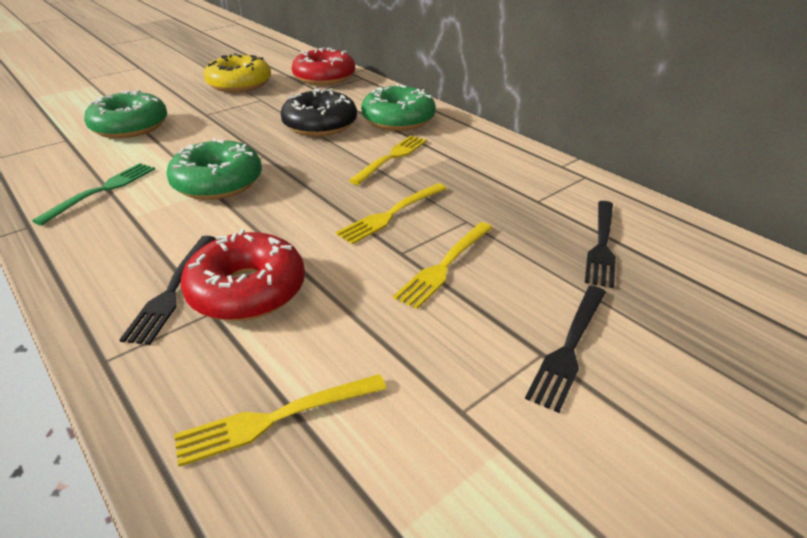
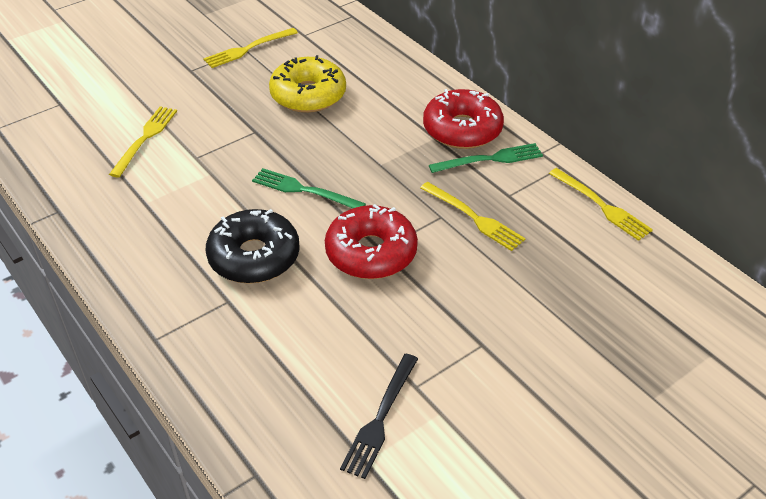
black fork: [119,236,216,345] [525,286,606,413] [585,201,616,288] = 3 -> [340,354,418,479] = 1
green donut: [84,90,167,139] [166,138,262,200] [361,84,436,131] = 3 -> none = 0
green fork: [32,163,155,226] = 1 -> [252,168,366,208] [429,143,543,173] = 2

